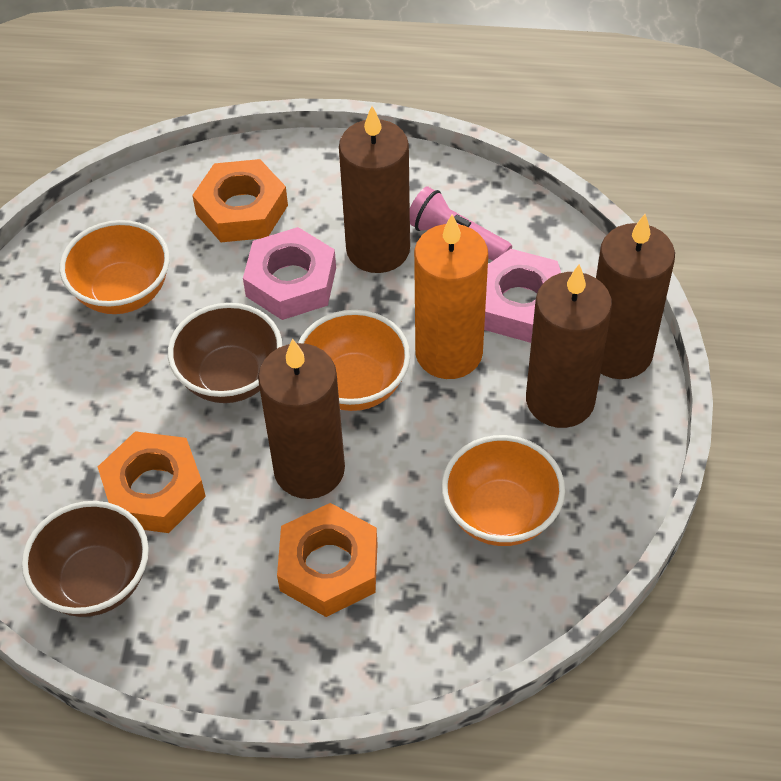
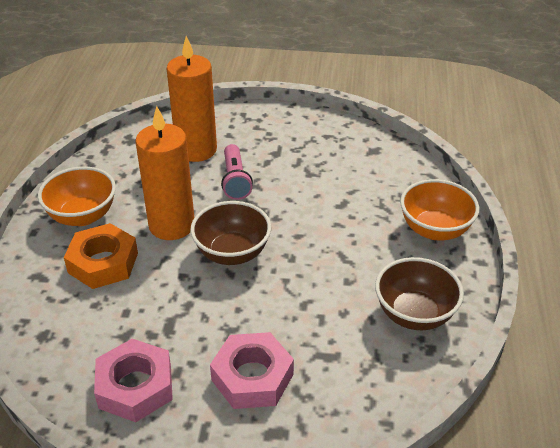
brown candle: [258,339,345,499] [339,106,410,273] [526,264,612,428] [596,214,675,379] = 4 -> none = 0
orange bowl: [60,220,170,314] [298,310,410,411] [442,435,565,546] = 3 -> [38,166,116,226] [400,179,479,240] = 2
orange candle: [414,214,488,379] = 1 -> [135,106,194,240] [166,36,217,162] = 2
orange nut: [98,431,206,533] [192,159,288,242] [277,503,378,617] = 3 -> [64,223,138,289] = 1

